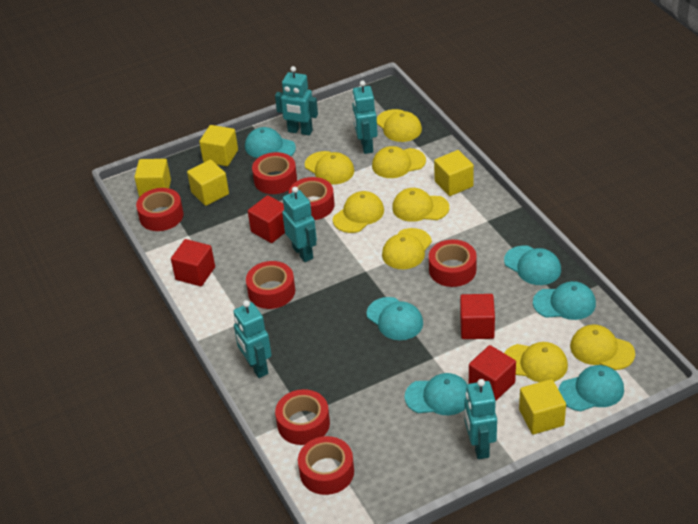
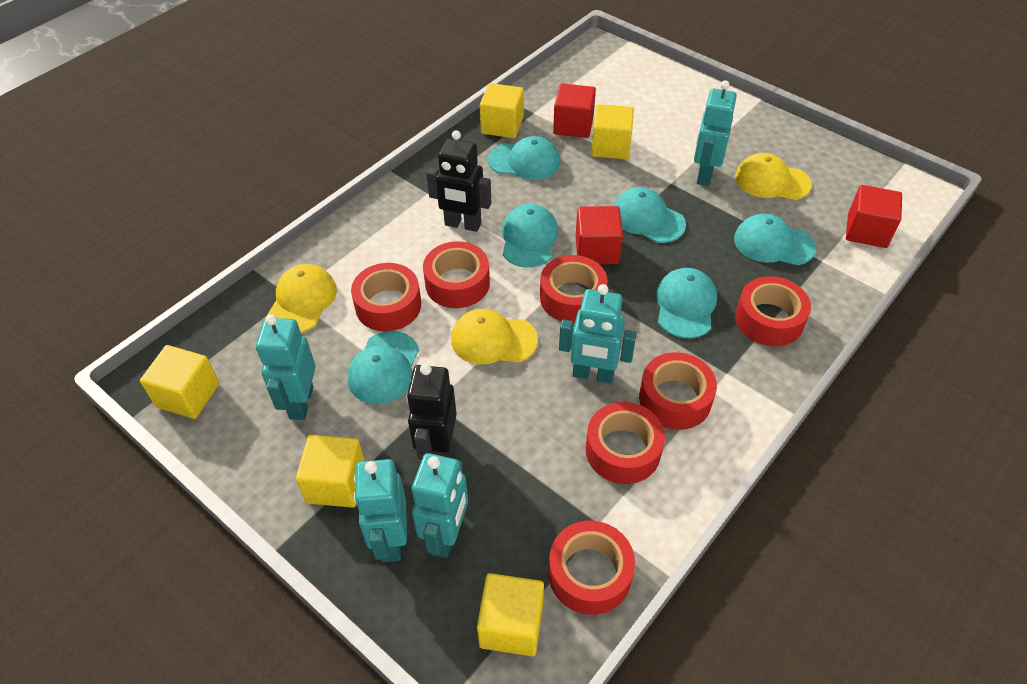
black robot: none = 0 -> [407,364,457,460] [427,130,491,232] = 2
red cube: [171,239,215,286] [248,195,285,243] [460,294,495,339] [469,345,516,401] = 4 -> [553,83,596,138] [576,206,623,264] [846,185,902,248] = 3
yellow cap: [305,151,354,185] [333,191,384,233] [372,146,426,178] [377,109,422,142] [382,228,432,269] [392,188,449,222] [504,342,568,382] [570,324,635,370] = 8 -> [267,264,337,333] [451,309,538,364] [735,153,812,200] = 3

